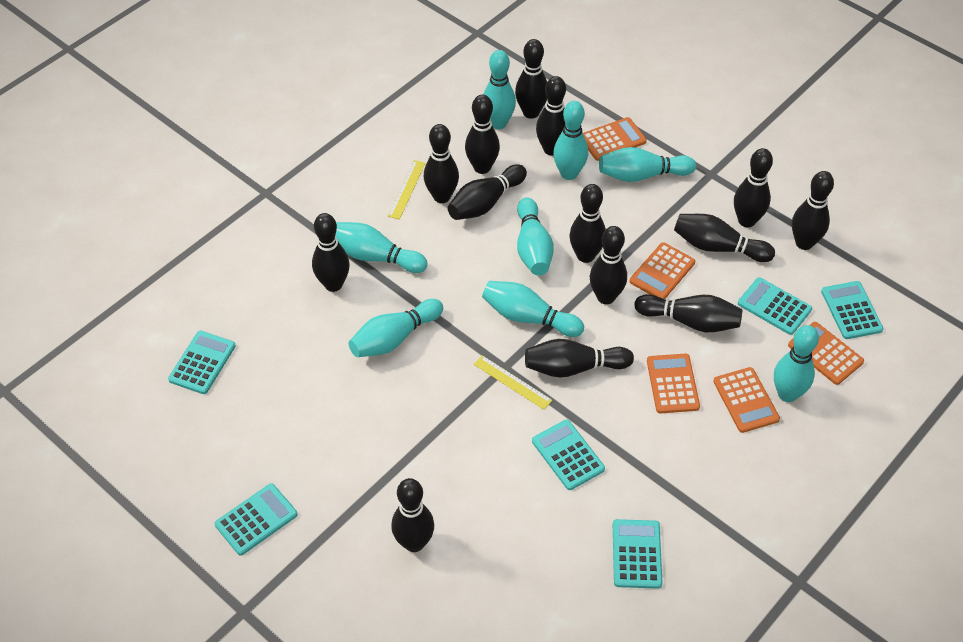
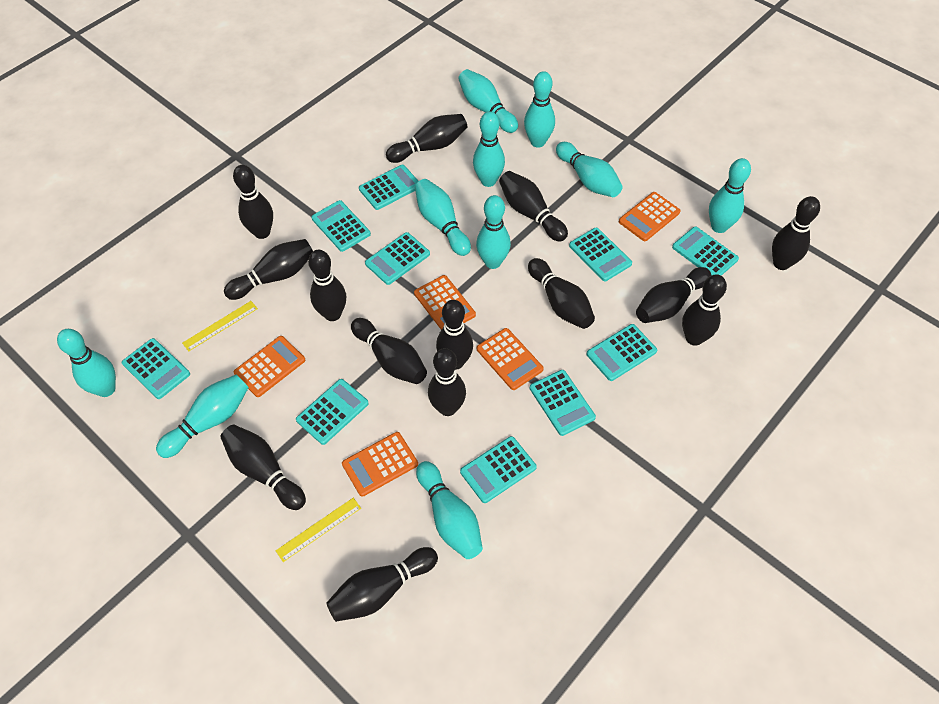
turquoise bowling pin: [335,222,428,273] [349,299,443,357] [482,281,584,337] [483,50,516,129] [517,197,554,276] [553,101,588,180] [599,147,696,182] [774,325,819,402] = 8 -> [57,329,116,397] [156,374,249,458] [415,179,471,256] [416,461,483,559] [458,69,518,133] [473,111,505,187] [476,195,511,269] [524,71,555,148] [556,142,623,197] [709,158,751,233] = 10
turquoise calculator: [168,331,236,394] [215,483,298,556] [532,420,605,490] [613,519,663,589] [738,277,812,335] [821,281,884,339] = 6 -> [122,338,190,399] [296,379,369,445] [311,200,371,252] [359,165,419,210] [365,232,430,285] [460,436,537,503] [530,370,596,436] [569,228,632,281] [587,324,657,381] [672,227,739,276] = 10

